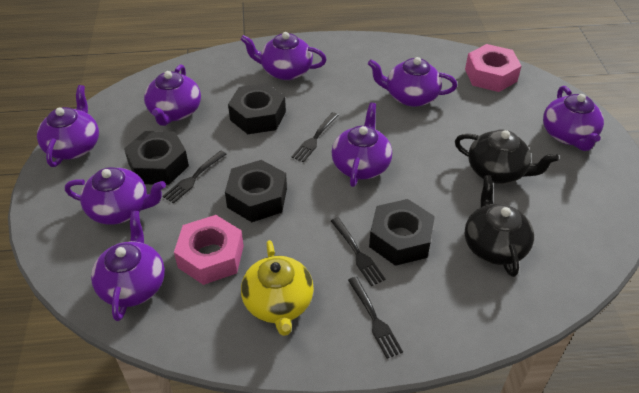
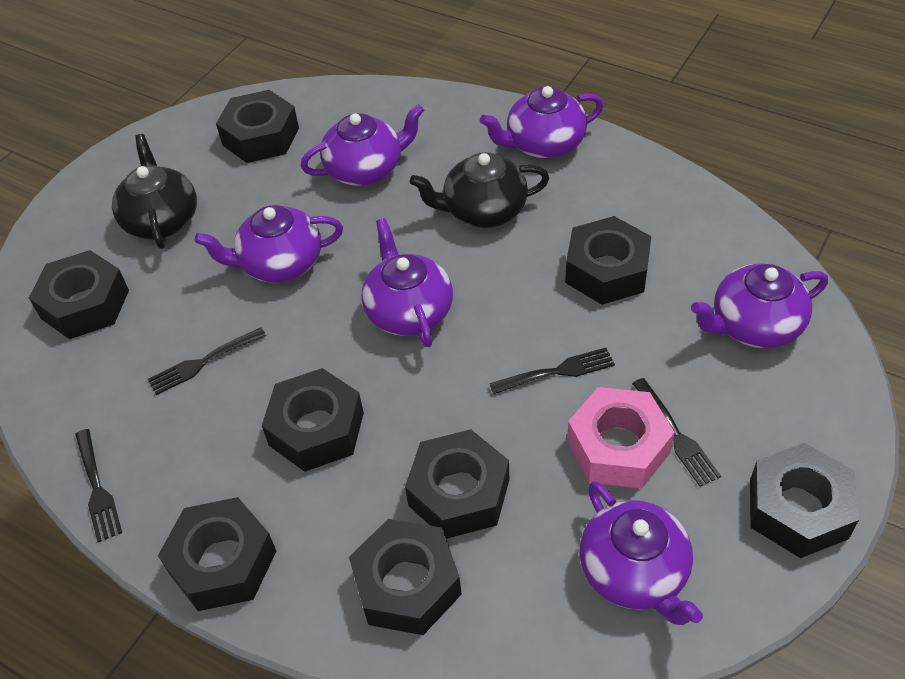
black nut: [124,131,189,185] [225,160,287,222] [228,83,286,134] [369,199,435,266] = 4 -> [29,250,129,339] [158,497,276,611] [216,90,299,163] [262,368,364,472] [349,519,462,635] [405,429,509,539] [565,216,651,305] [750,443,859,558] = 8
pink nut: [174,215,244,285] [465,44,521,92] = 2 -> [567,387,675,489] = 1
purple teapot: [37,85,99,167] [65,167,166,225] [91,211,165,321] [144,64,201,126] [240,32,327,80] [331,103,392,187] [368,57,457,107] [543,86,604,151] = 8 -> [195,205,343,283] [301,104,424,186] [361,218,453,347] [480,86,604,158] [580,481,703,625] [691,263,828,348] = 6
yellow teapot: [241,240,314,336] = 1 -> none = 0

